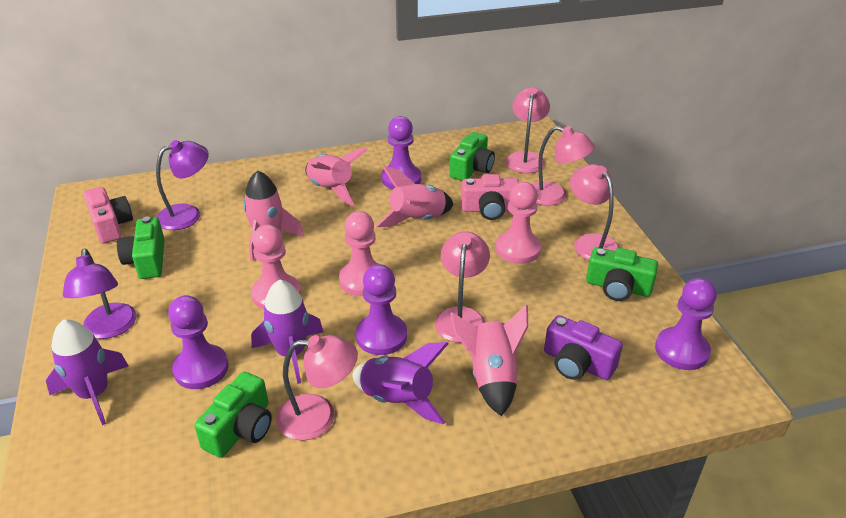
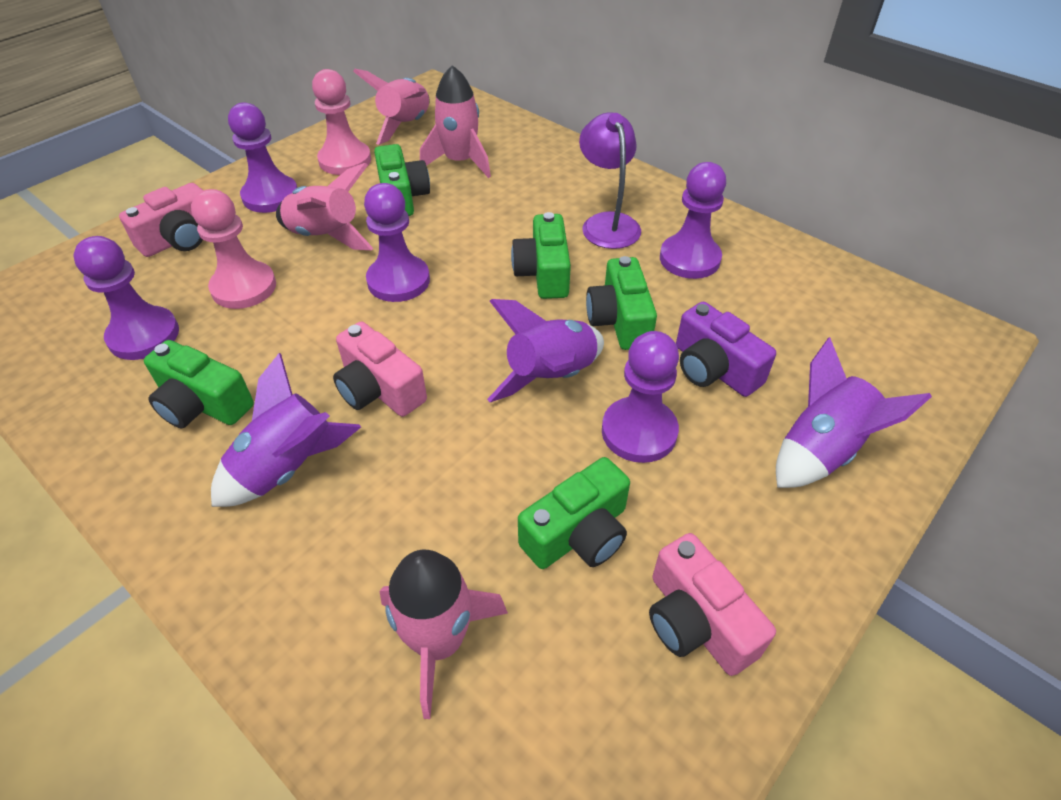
green camera: [117,216,165,279] [194,372,272,458] [450,132,495,181] [586,247,658,301] = 4 -> [144,340,254,428] [374,144,430,216] [511,212,571,299] [518,457,630,569] [586,256,657,350] = 5
pink camera: [83,187,133,244] [461,174,519,220] = 2 -> [119,183,203,257] [333,322,427,417] [649,533,776,676] = 3
pink lamp: [276,335,358,440] [435,231,490,343] [506,87,550,173] [532,126,595,206] [570,164,620,260] = 5 -> none = 0
pink pawn: [251,224,301,310] [339,211,379,296] [496,182,541,264] = 3 -> [191,189,276,309] [312,69,371,175] = 2
purple lamp: [63,248,137,339] [156,140,209,230] = 2 -> [579,112,641,249] = 1
purple pawn: [168,295,229,389] [356,264,407,355] [381,116,421,189] [655,278,717,370] = 4 -> [74,236,179,360] [228,102,297,213] [364,183,430,302] [602,331,679,463] [660,162,726,279] = 5

